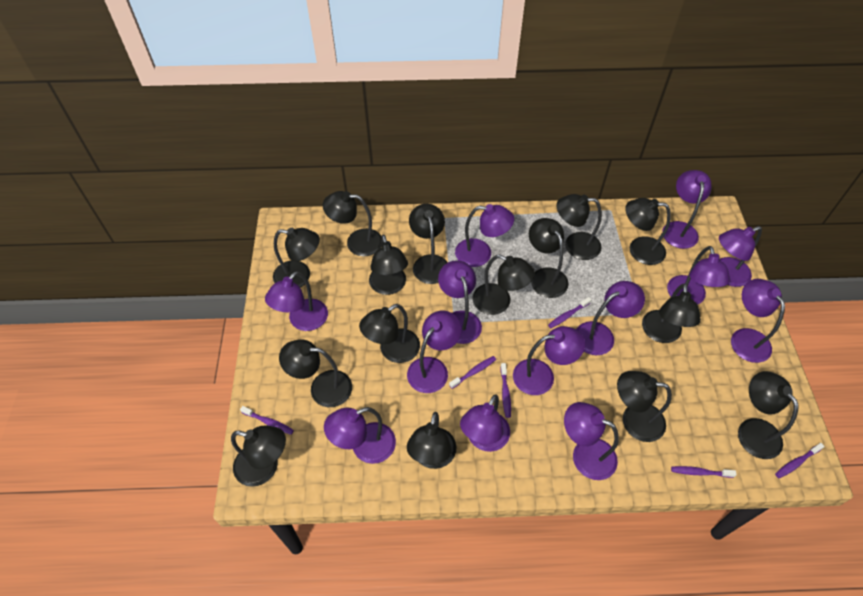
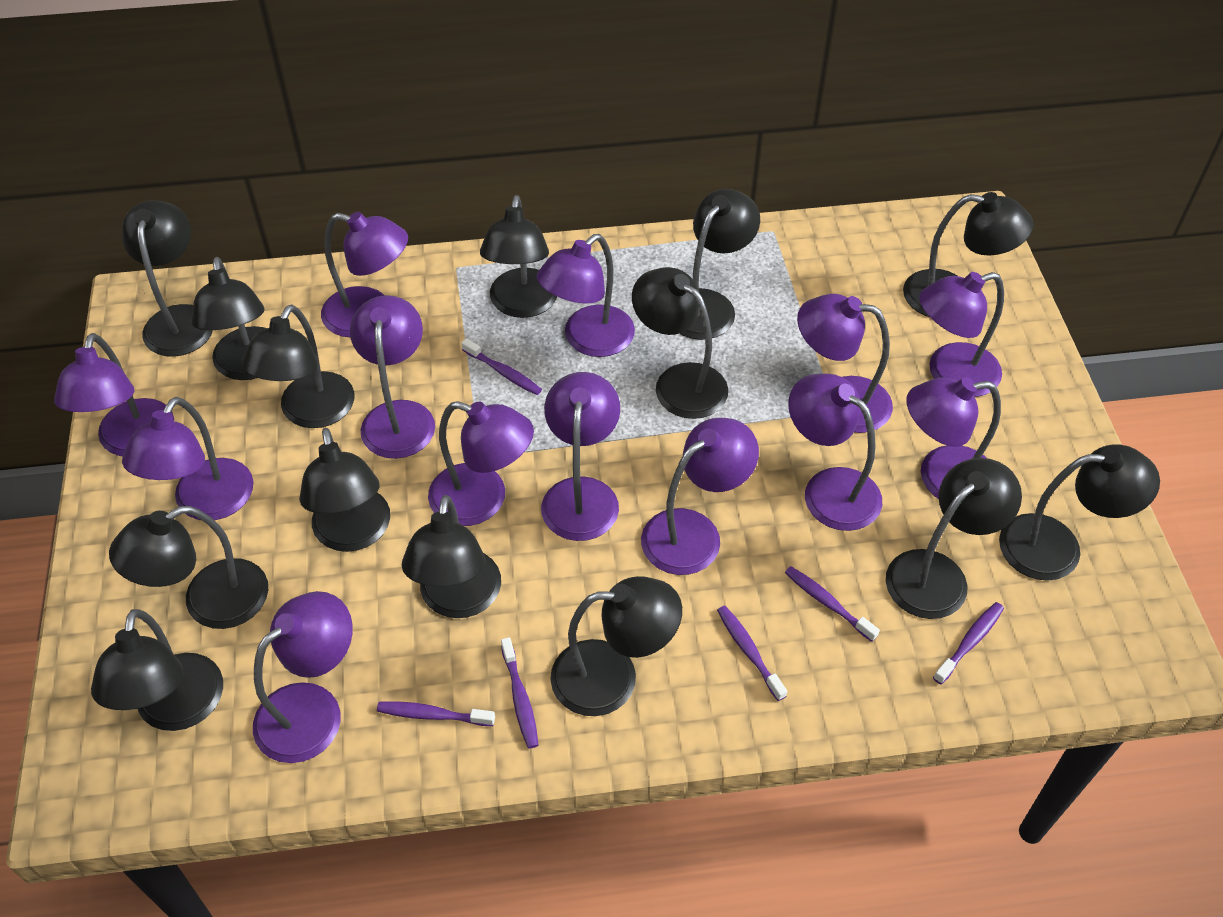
black lamp: [231,425,286,487] [273,228,320,288] [279,339,352,407] [323,191,382,256] [359,304,420,363] [369,235,408,295] [407,412,456,469] [409,204,448,284] [472,255,535,315] [529,218,569,298] [556,194,602,260] [617,371,672,442] [625,198,671,265] [642,283,701,343] [738,371,799,459] = 15 -> [91,609,223,731] [109,506,268,629] [121,200,213,357] [191,257,267,380] [241,305,354,428] [299,428,390,552] [402,495,501,618] [480,195,557,318] [551,576,682,716] [632,267,728,419] [679,189,760,340] [886,458,1022,619] [903,192,1034,317] [999,444,1160,581] = 14

